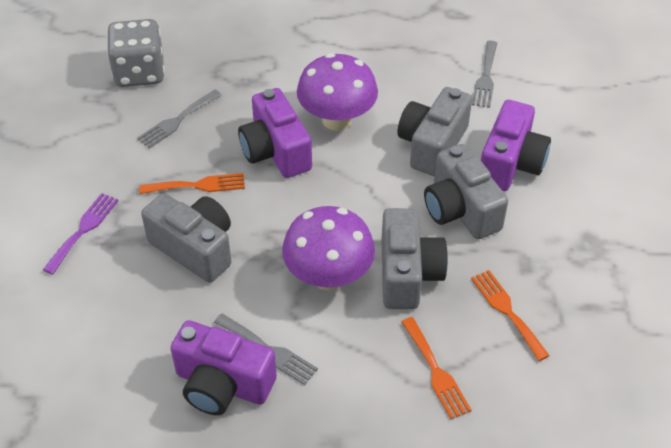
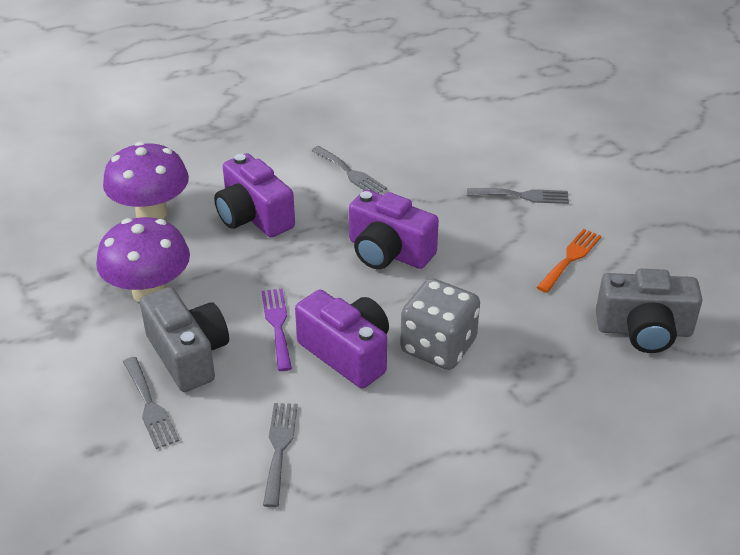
grey camera: [141,193,231,283] [381,208,448,309] [398,87,472,176] [424,144,508,239] = 4 -> [140,287,229,392] [596,269,702,353] = 2
grey fork: [137,90,221,149] [214,313,318,385] [472,41,497,108] = 3 -> [123,357,179,449] [263,403,298,507] [311,146,387,194] [467,188,569,204] = 4
orange fork: [139,173,245,194] [401,317,472,419] [471,270,550,361] = 3 -> [537,229,601,293] = 1

